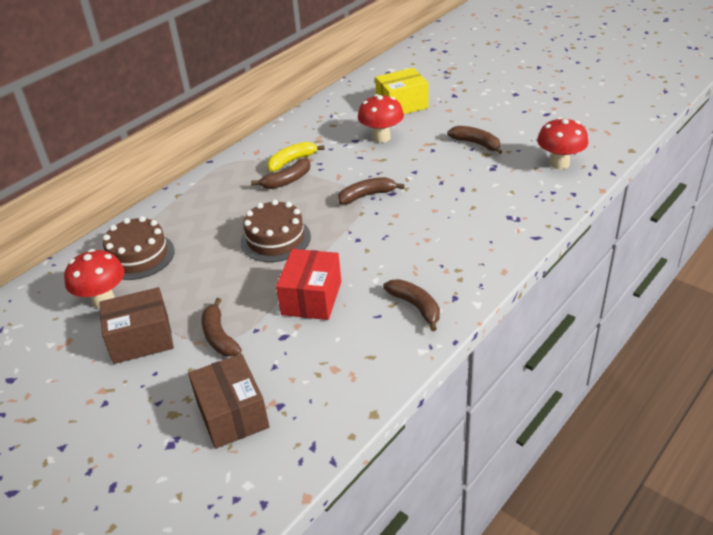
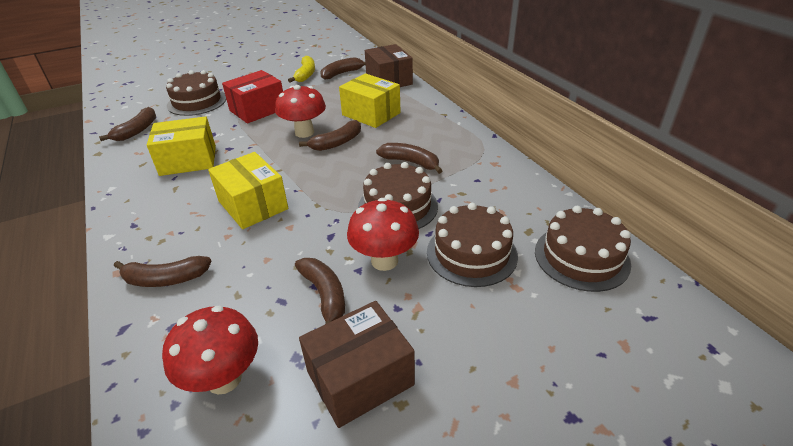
brown banana: [202,298,242,357] [251,158,311,189] [338,177,405,204] [383,279,440,331] [447,126,502,154] = 5 -> [99,107,156,141] [114,256,212,287] [295,258,345,324] [299,120,361,151] [320,57,366,80] [376,143,443,174] = 6
brown cake: [103,216,175,280] [241,200,311,262] = 2 -> [166,70,226,116] [358,162,438,229] [427,203,518,287] [535,206,631,292] = 4
yellow box: [375,68,429,114] = 1 -> [147,116,216,176] [208,152,288,229] [339,73,401,128] = 3

